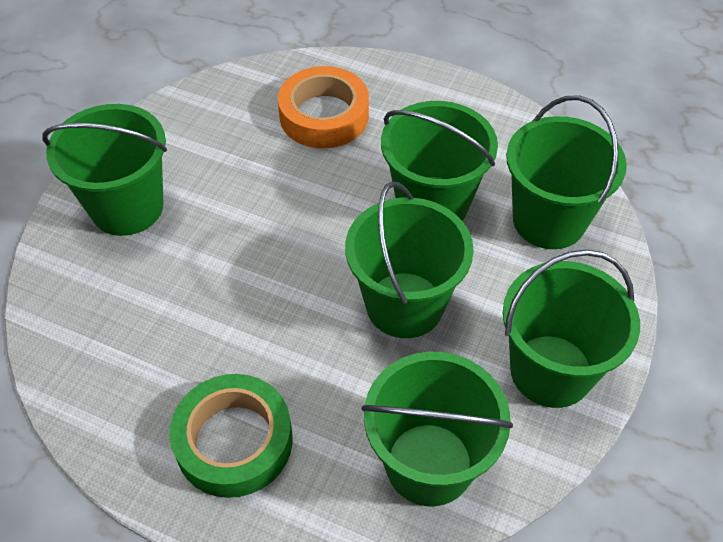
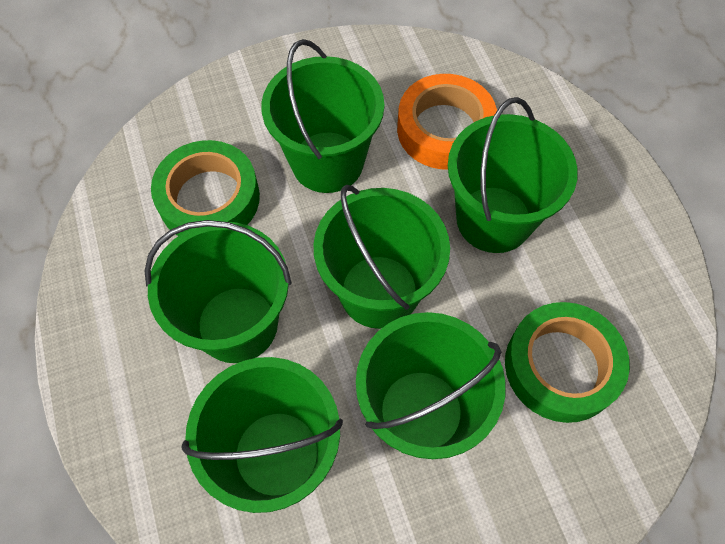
green tape: [170,374,293,498] = 1 -> [151,140,260,236] [505,302,630,423] = 2

